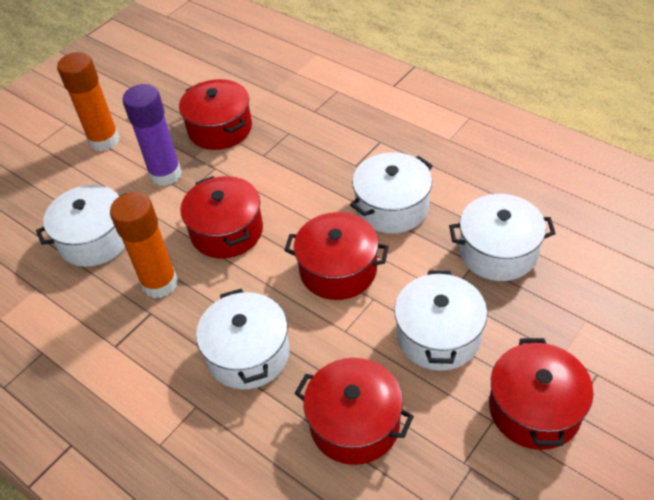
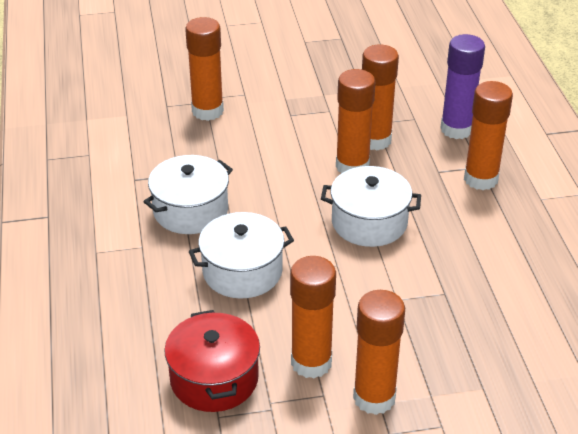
orange glue stick: [57,52,120,151] [110,192,178,298] = 2 -> [185,17,224,121] [290,256,336,378] [336,69,375,173] [353,290,405,415] [362,44,399,151] [464,81,513,190] = 6
red pot: [179,79,252,150] [180,176,263,258] [284,212,389,300] [294,358,414,465] [489,338,594,450] = 5 -> [164,310,260,412] = 1
white pot: [36,185,126,267] [196,289,290,389] [350,152,433,234] [394,270,487,371] [449,194,556,281] = 5 -> [143,155,233,234] [189,212,294,298] [321,166,421,247] = 3

